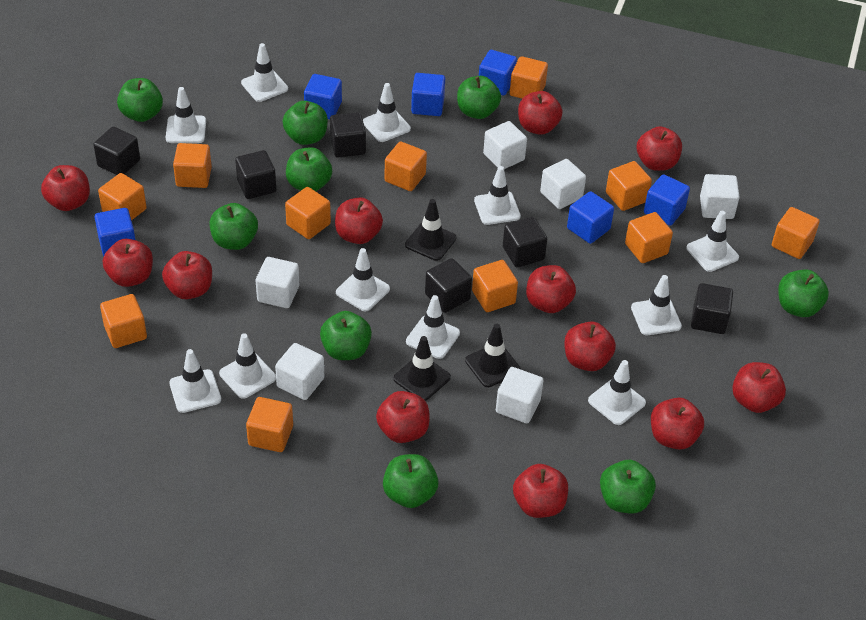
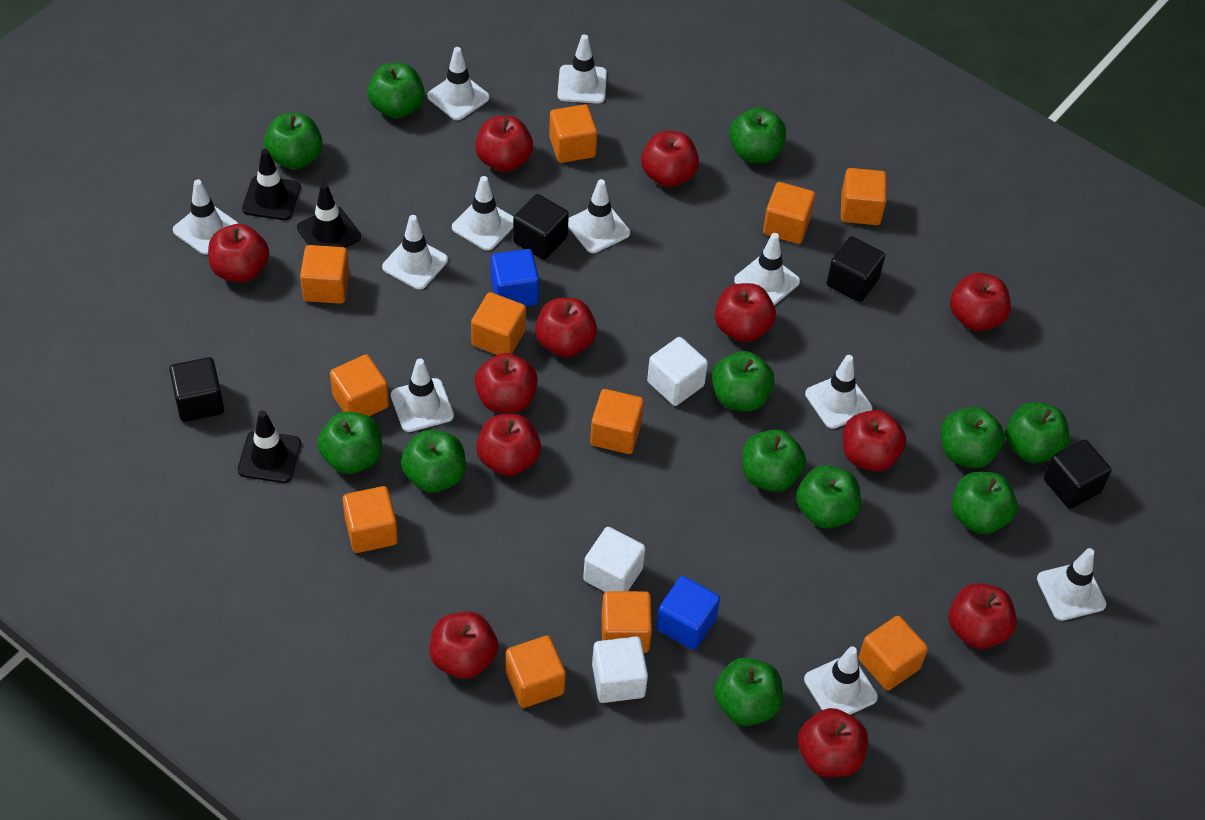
black cube: [93,127,140,175] [235,150,276,199] [330,112,366,157] [425,258,472,313] [503,217,547,267] [691,283,733,334] = 6 -> [169,357,224,422] [513,194,569,260] [827,236,885,302] [1044,439,1112,509] = 4
blue cube: [94,208,136,256] [304,74,342,119] [411,73,445,116] [479,50,517,96] [567,191,614,244] [644,174,690,226] = 6 -> [491,249,539,306] [656,576,720,650] = 2
green apple: [117,78,163,122] [210,203,258,250] [283,101,328,145] [286,147,332,191] [320,311,372,360] [383,454,439,508] [457,76,501,119] [600,460,656,513] [778,269,829,317] = 9 -> [264,113,323,169] [317,411,382,474] [367,63,425,118] [401,430,466,493] [712,351,774,411] [714,657,783,726] [729,107,786,163] [742,429,806,492] [796,465,861,528] [941,407,1005,468] [952,472,1018,534] [1006,402,1070,463] = 12
white cube: [256,257,299,308] [275,343,324,400] [483,121,527,169] [496,367,543,423] [540,159,586,209] [700,174,740,219] = 6 -> [583,527,645,592] [592,636,648,703] [647,337,708,406] = 3

